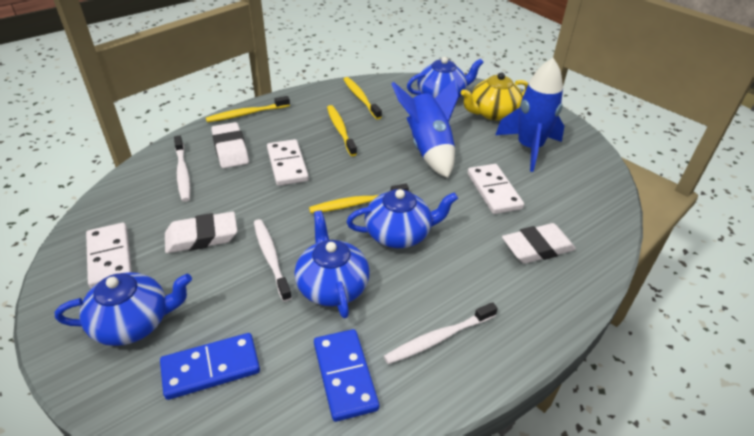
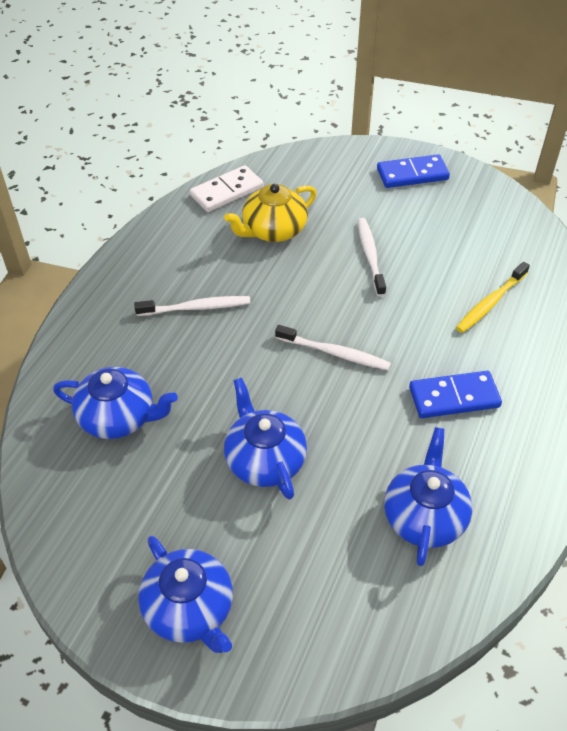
blue rocket: [391,79,459,178] [495,58,564,172] = 2 -> none = 0
white domino: [86,223,132,288] [267,139,309,186] [467,164,524,214] = 3 -> [190,165,263,212] = 1
white eraser: [165,212,237,254] [211,122,249,168] [502,223,576,264] = 3 -> none = 0
yellow toothbrush: [206,96,290,122] [309,183,409,213] [327,105,357,156] [343,77,382,119] = 4 -> [456,262,530,333] = 1

